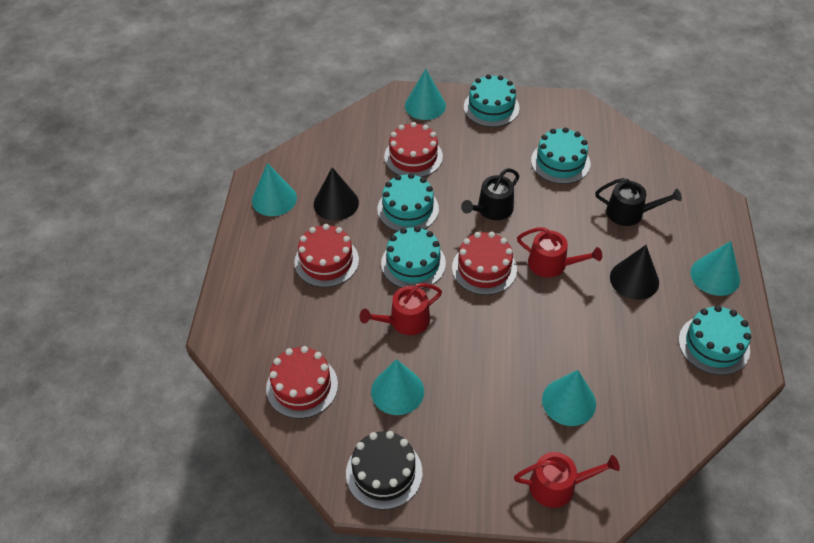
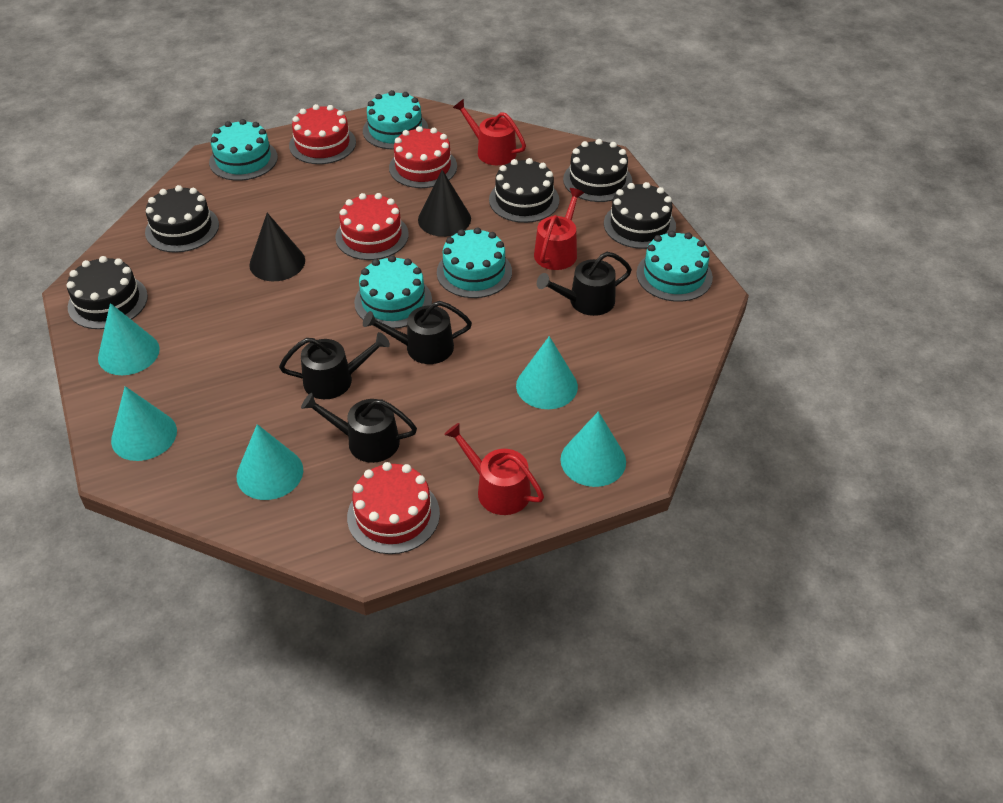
black cake: [346,431,422,510] = 1 -> [67,256,148,329] [145,185,219,253] [489,158,559,223] [563,139,632,202] [604,182,676,249] = 5
black watering can: [461,168,519,220] [595,178,682,226] = 2 -> [279,332,390,399] [301,393,417,463] [363,301,472,364] [537,252,632,316] = 4

